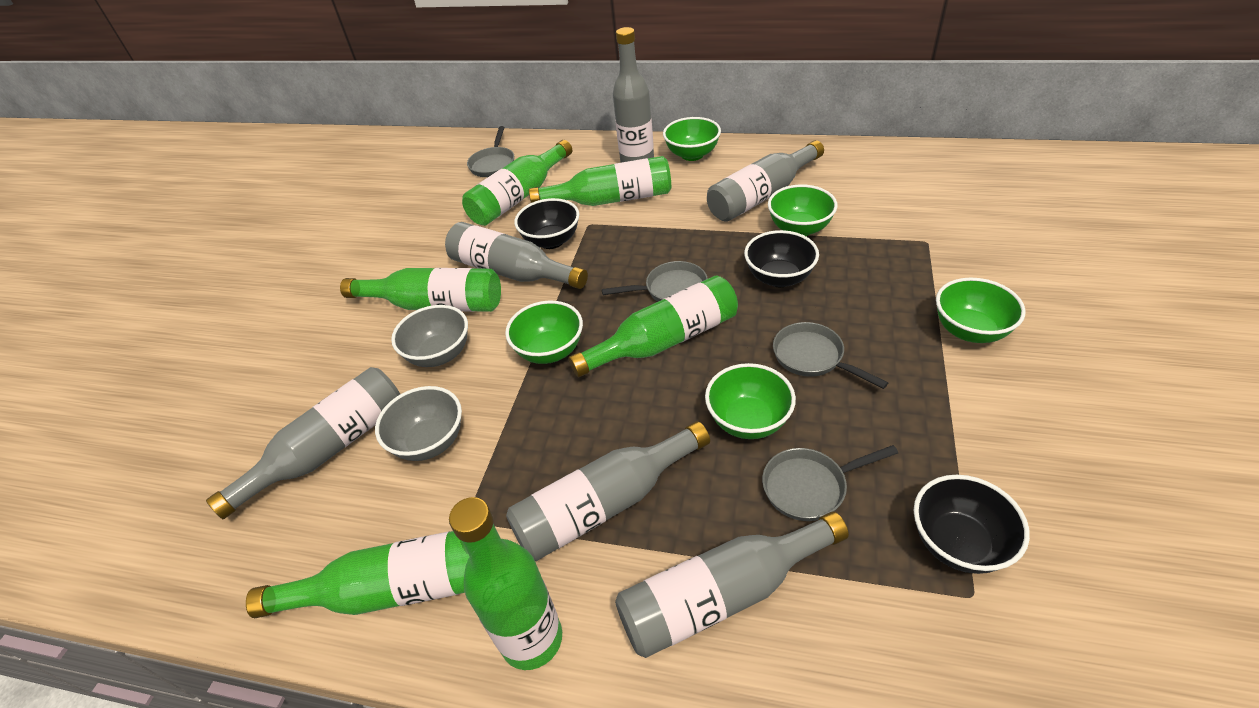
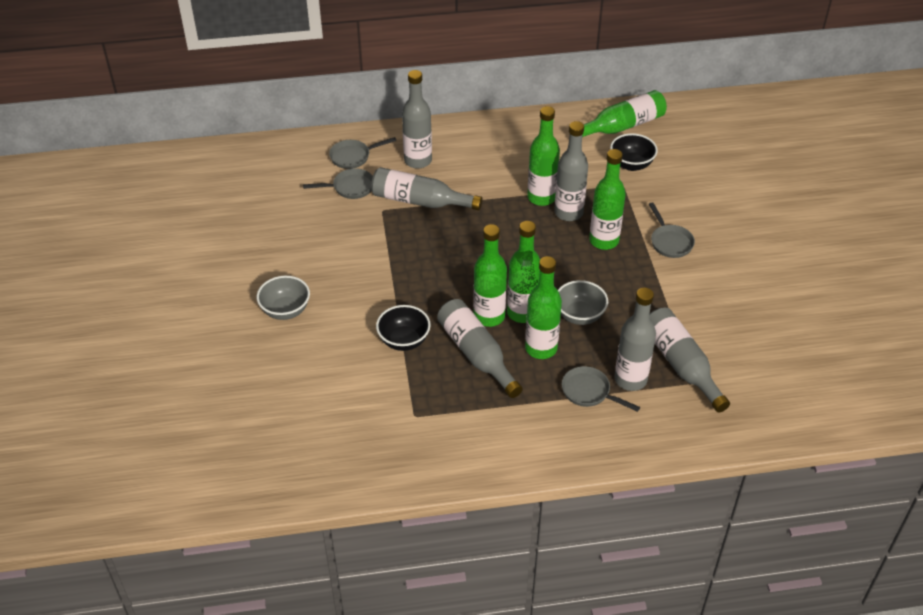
black bowl: [514,198,579,249] [744,230,819,287] [913,475,1030,574] = 3 -> [376,305,431,351] [610,133,658,171] = 2
green bowl: [505,301,583,364] [663,117,721,161] [705,363,796,439] [768,184,838,236] [936,278,1026,343] = 5 -> none = 0

